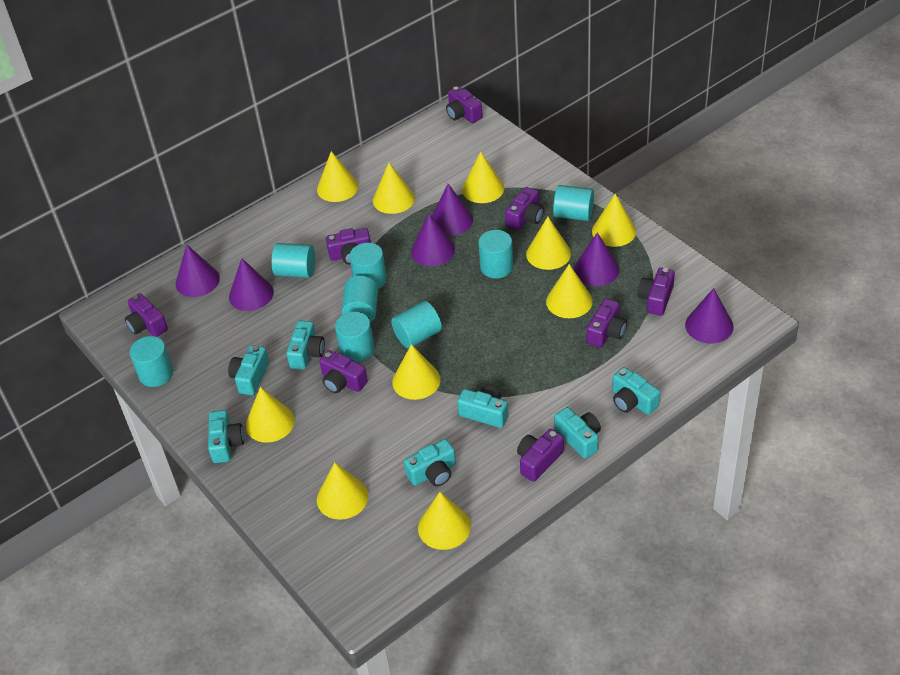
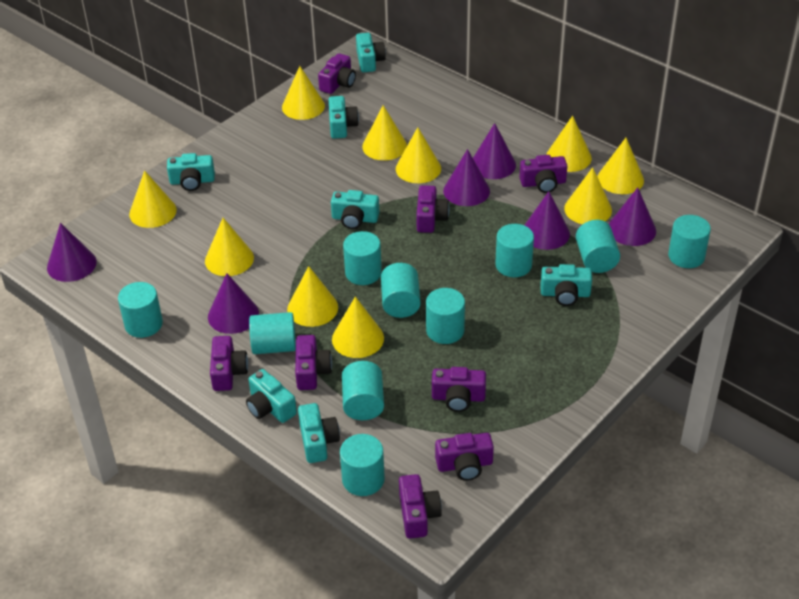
turquoise cylinder: [130,336,173,387] [271,243,315,278] [335,312,374,362] [341,276,378,323] [350,243,387,289] [391,301,442,348] [478,230,513,278] [553,185,594,221] = 8 -> [118,282,163,338] [249,312,296,354] [340,434,385,496] [342,361,384,420] [343,231,382,285] [381,263,421,318] [426,288,465,344] [495,224,534,277] [576,220,620,273] [668,215,711,268] = 10

